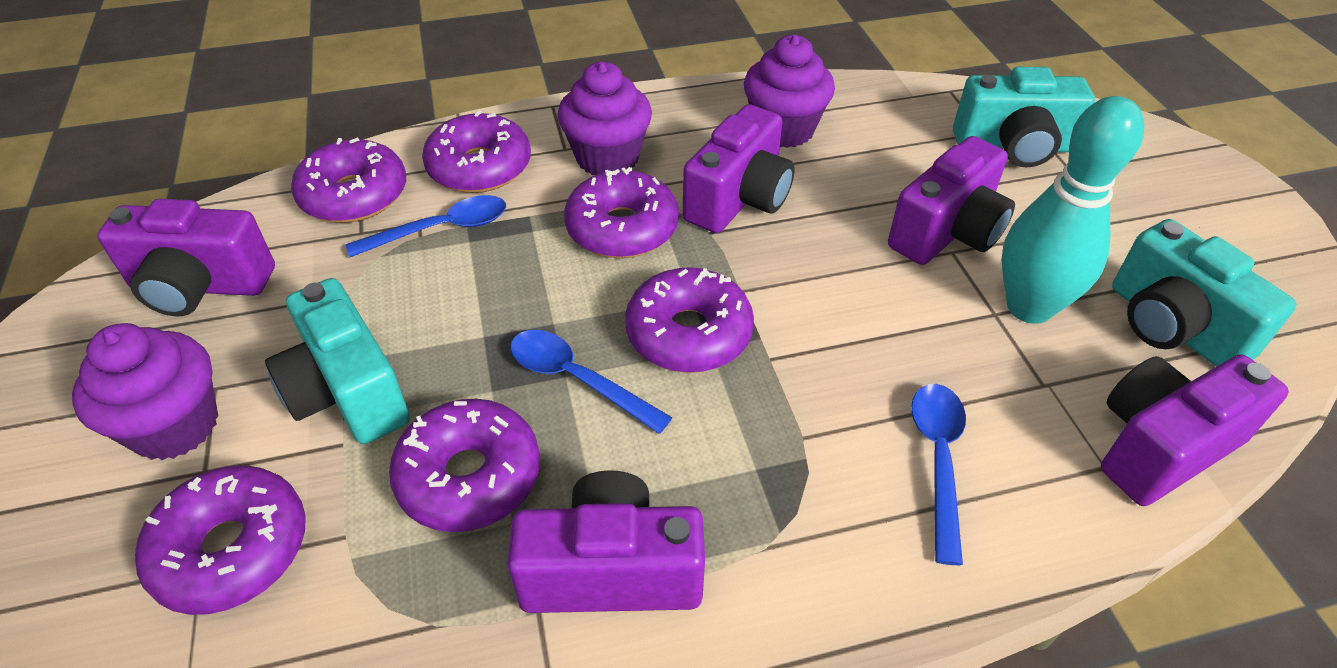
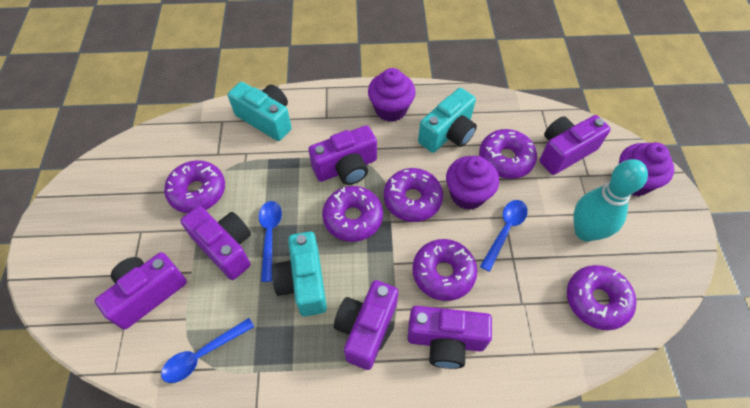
purple camera: [97,199,275,316] [507,470,705,613] [683,104,795,233] [888,136,1015,265] [1101,354,1289,506] = 5 -> [95,252,187,330] [180,206,251,280] [308,125,377,185] [334,280,398,370] [408,306,492,369] [539,115,611,175] = 6

